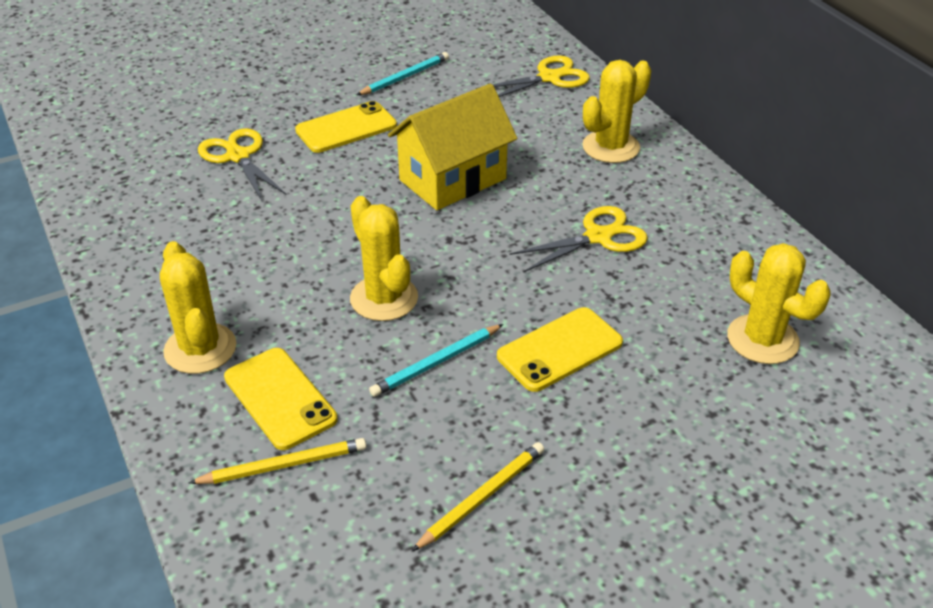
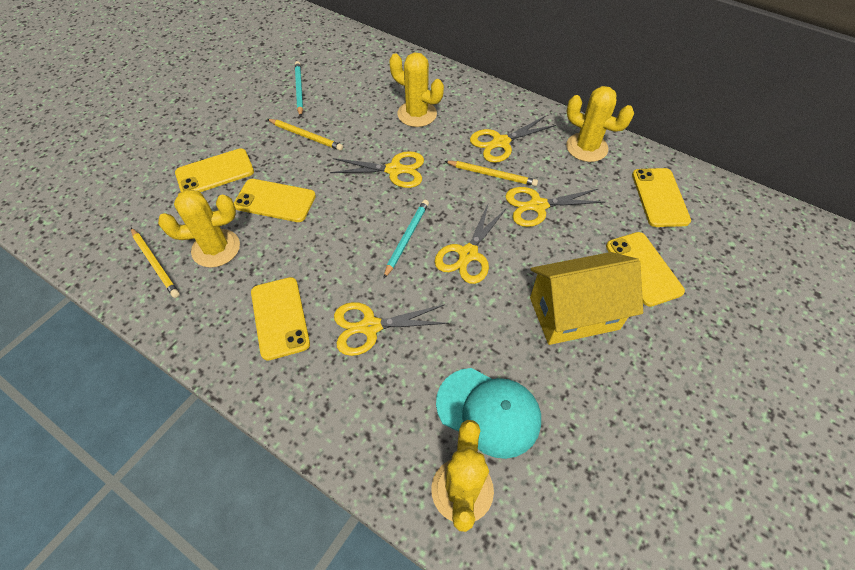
turquoise cap: none = 0 -> [436,368,541,459] = 1
yellow pencil: [189,438,366,484] [412,442,544,551] = 2 -> [131,228,180,298] [267,119,343,151] [444,161,538,186] = 3
yellow phone: [224,348,338,450] [295,101,397,153] [497,307,623,392] = 3 -> [175,148,254,192] [234,179,316,222] [251,277,310,361] [606,232,685,307] [632,168,691,227] = 5
yellow scissors: [198,128,287,201] [476,55,590,97] [510,206,648,273] = 3 -> [330,151,424,188] [334,302,449,356] [435,202,507,284] [470,116,556,163] [505,187,606,227] = 5

